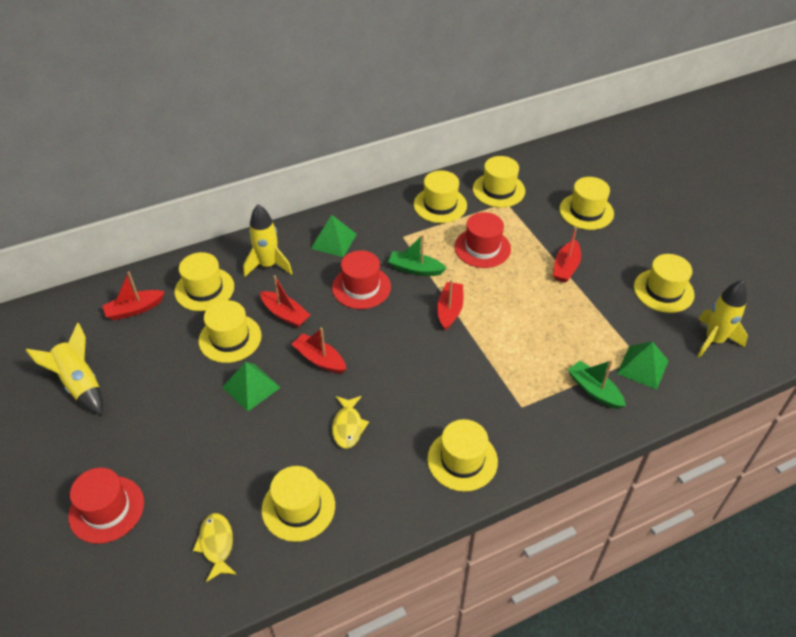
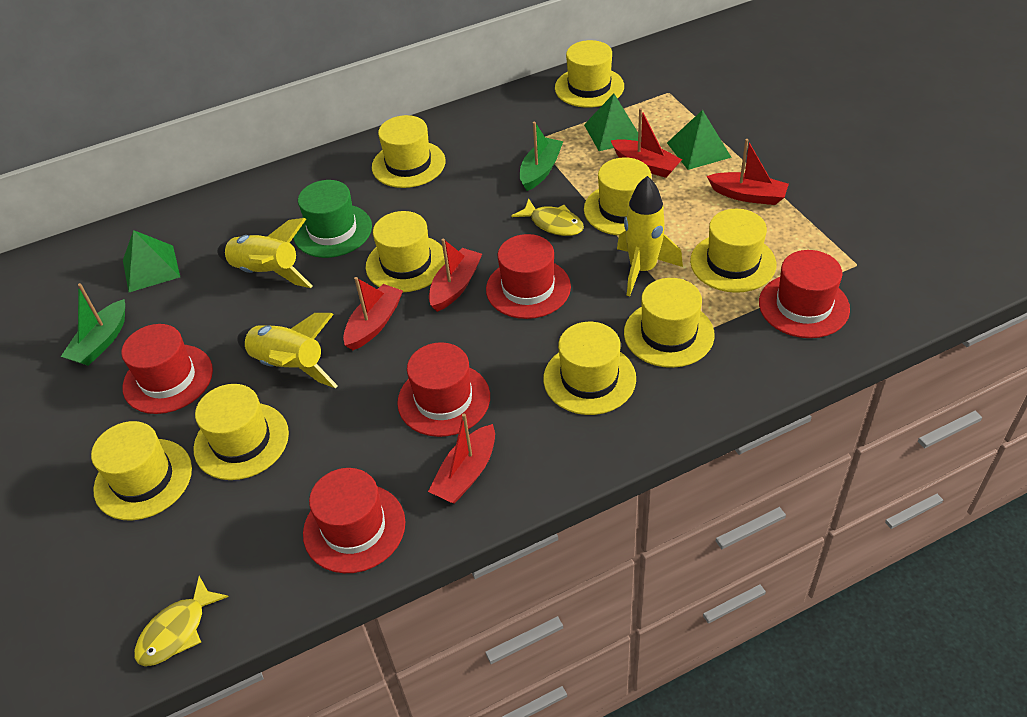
green hat: none = 0 -> [293,180,372,258] = 1
red hat: [68,468,144,544] [332,250,391,309] [455,212,511,268] = 3 -> [121,324,213,414] [303,468,405,573] [397,342,490,437] [486,234,571,319] [759,250,850,338] = 5
yellow hat: [175,252,234,311] [199,300,262,363] [261,466,335,542] [414,170,467,223] [427,419,498,492] [473,156,525,207] [559,177,614,230] [634,254,695,313] = 8 -> [91,421,192,520] [193,384,289,480] [366,211,445,292] [372,115,445,188] [543,322,636,415] [555,40,624,108] [584,157,664,236] [624,278,715,368] [690,209,776,293] = 9

